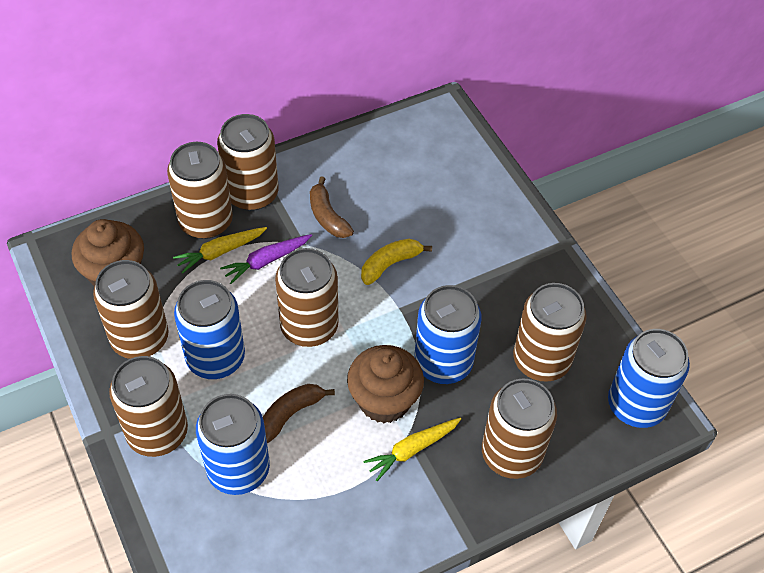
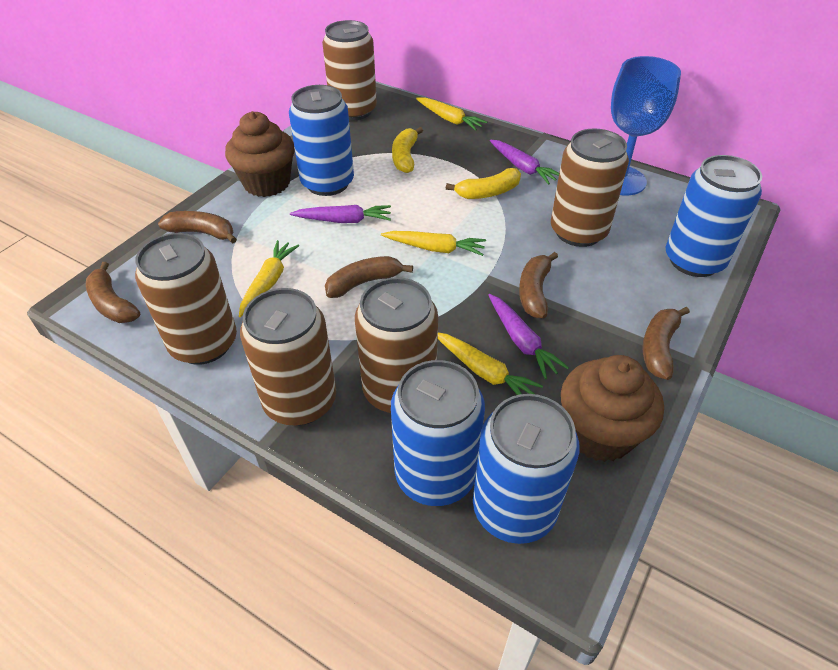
blue goblet: none = 0 -> [611,56,681,195] = 1
brown banana: [263,384,335,443] [310,176,354,238] = 2 -> [86,262,140,323] [158,211,237,243] [325,256,413,298] [519,252,558,318] [642,307,690,380] = 5
brown can: [93,260,169,359] [109,356,188,457] [167,142,233,239] [217,114,278,211] [275,248,339,347] [482,378,557,479] [513,283,587,382] = 7 -> [135,233,237,365] [240,288,336,426] [322,20,377,121] [355,277,438,413] [551,129,629,247] = 5
purple carrot: [220,234,312,284] = 1 -> [290,205,391,223] [488,294,569,379] [490,139,559,185] = 3
yellow banana: [361,239,432,285] = 1 -> [392,127,423,173] [446,168,521,199] = 2
yellow carrot: [173,227,267,274] [363,418,461,481] = 2 -> [239,240,299,317] [381,231,486,256] [416,97,487,131] [438,332,543,395] = 4

